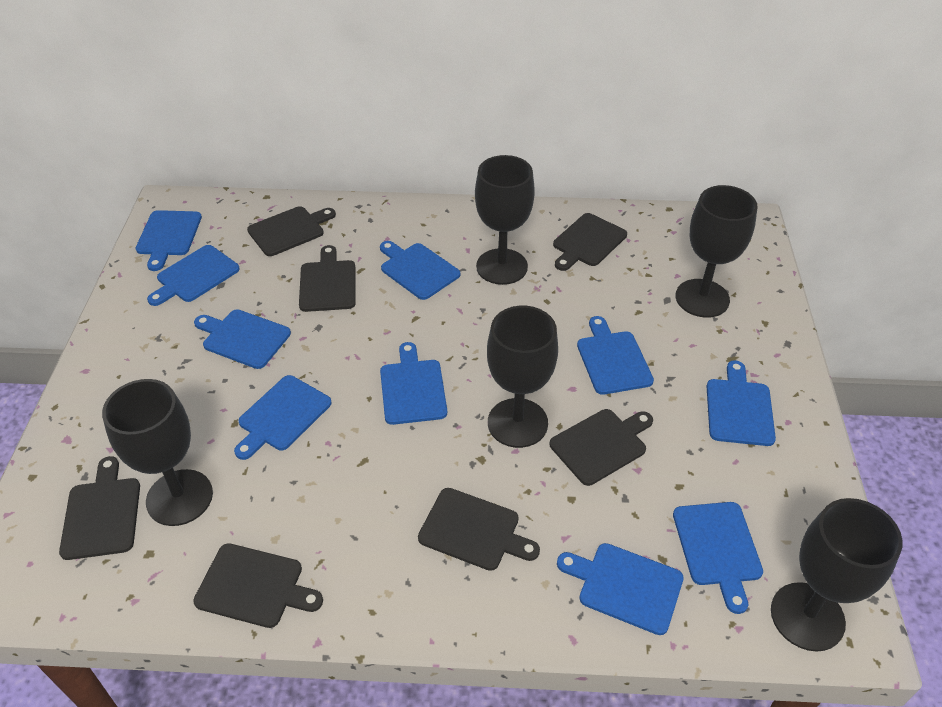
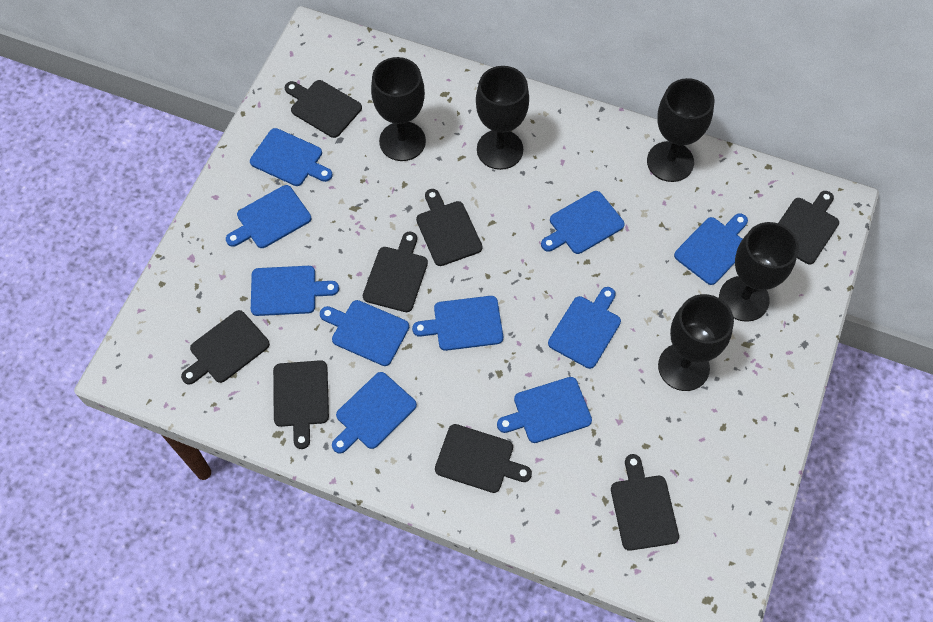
black cutting board: [59,456,140,560] [193,543,323,628] [247,206,336,256] [299,245,356,312] [418,488,540,571] [550,409,653,486] [553,213,627,271] = 7 -> [181,310,270,385] [273,360,329,449] [285,80,362,138] [363,232,428,312] [416,189,482,266] [435,424,532,493] [611,454,679,551] [778,191,839,264] = 8

